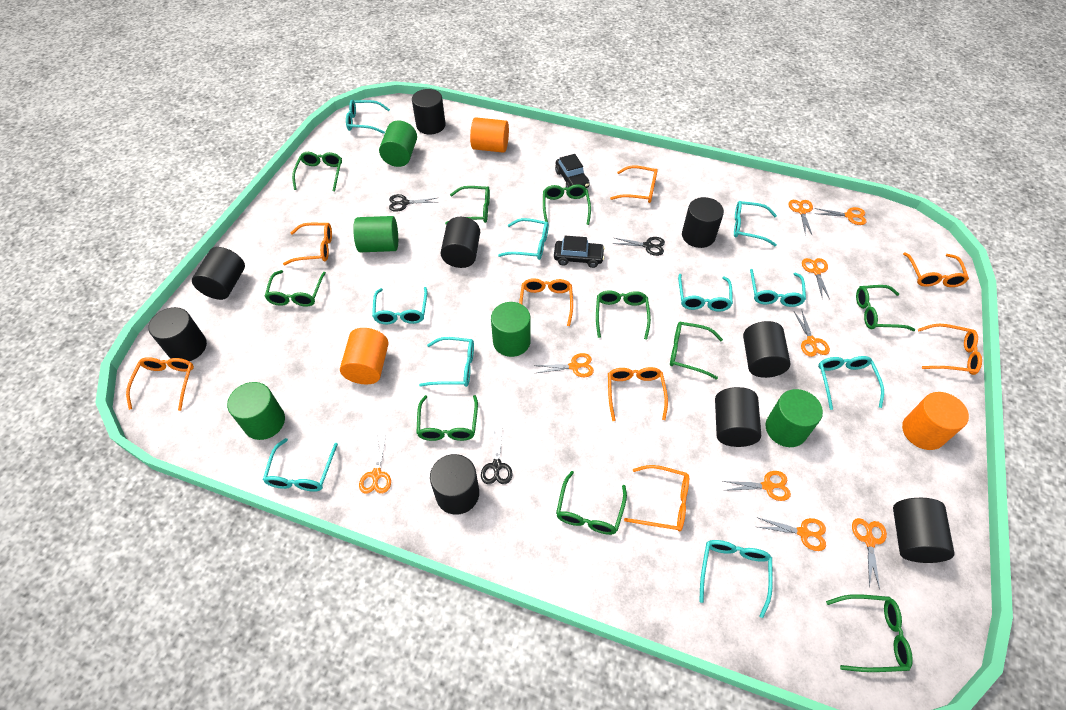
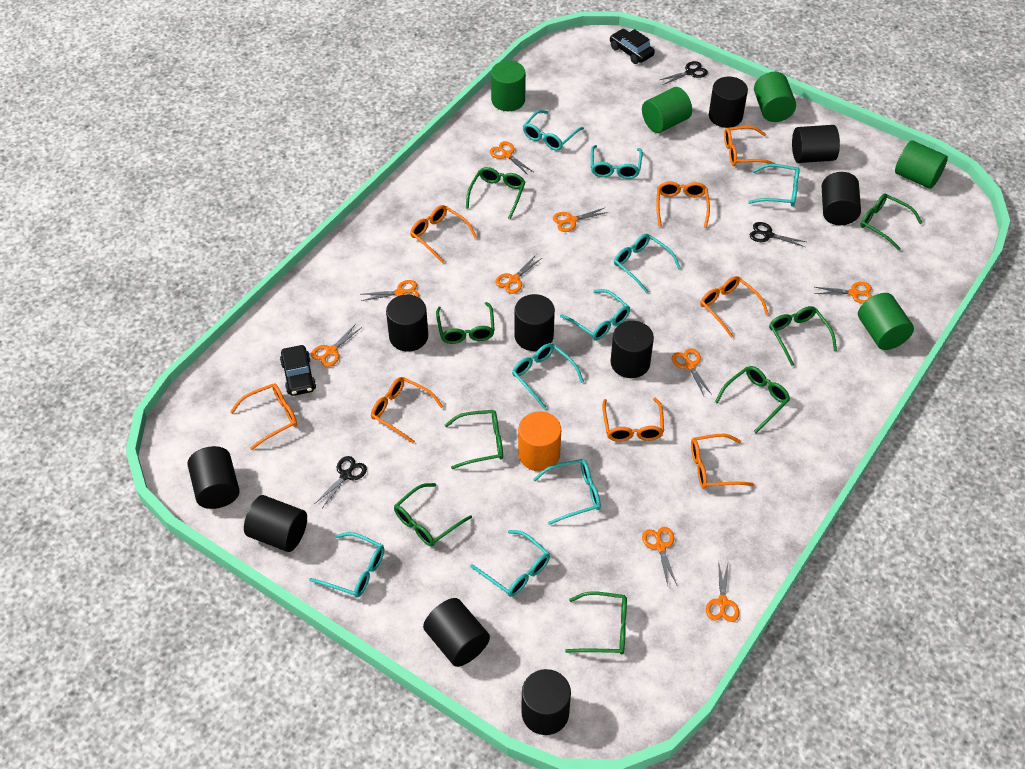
black cylinder: [148,307,207,361] [192,247,245,300] [412,89,446,135] [430,454,479,515] [441,217,480,268] [682,197,724,248] [715,387,761,447] [743,321,791,378] [893,498,954,563] = 9 -> [188,446,240,509] [244,495,307,552] [386,295,428,351] [423,598,490,667] [514,294,555,351] [521,669,571,735] [610,321,654,378] [709,77,748,128] [792,125,840,163] [822,172,861,225] = 10
green glasses: [264,270,326,307] [292,152,342,191] [417,395,478,441] [445,186,490,225] [543,184,591,225] [556,471,627,535] [596,290,651,340] [670,322,723,380] [826,594,913,672] [856,285,915,331] = 10 -> [394,483,472,547] [436,302,495,344] [445,410,503,469] [466,167,525,219] [565,591,627,655] [715,366,790,433] [769,306,837,366] [860,193,923,251] = 8
orange cylinder: [340,328,389,385] [470,117,509,153] [902,392,969,450] = 3 -> [518,411,561,471] = 1
turquoise glasses: [263,438,338,492] [346,100,390,134] [372,287,428,324] [419,337,474,387] [498,218,549,260] [678,274,733,311] [699,540,773,618] [734,201,777,246] [750,269,806,307] [818,356,884,410] = 10 -> [309,532,384,597] [471,530,550,597] [512,343,584,409] [523,110,584,151] [533,459,601,525] [560,289,630,340] [591,145,643,179] [614,234,681,293] [748,164,800,207] = 9

